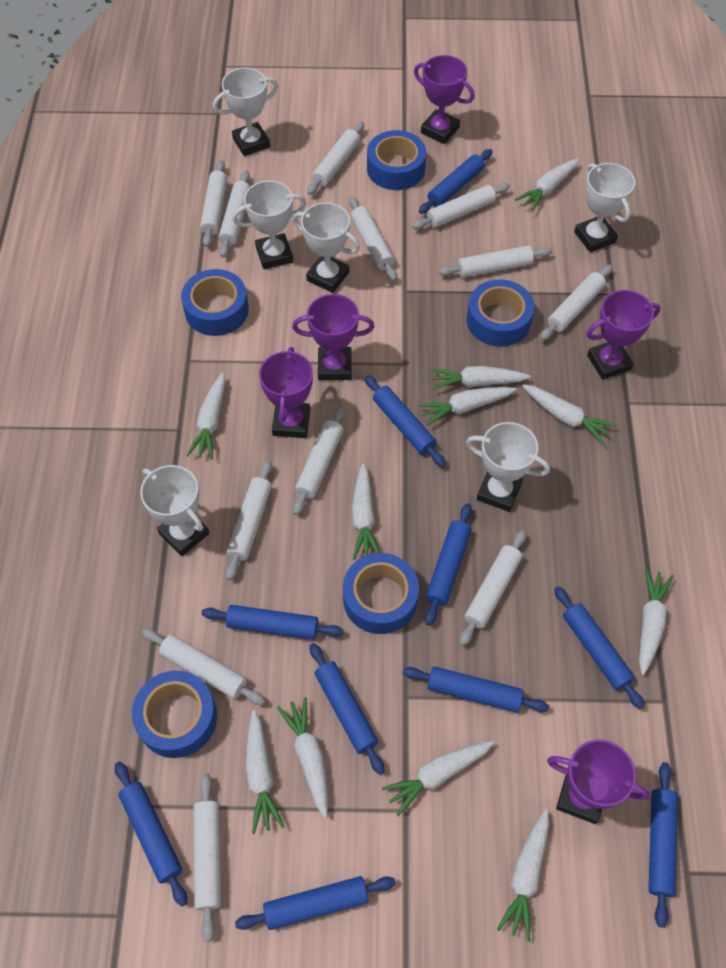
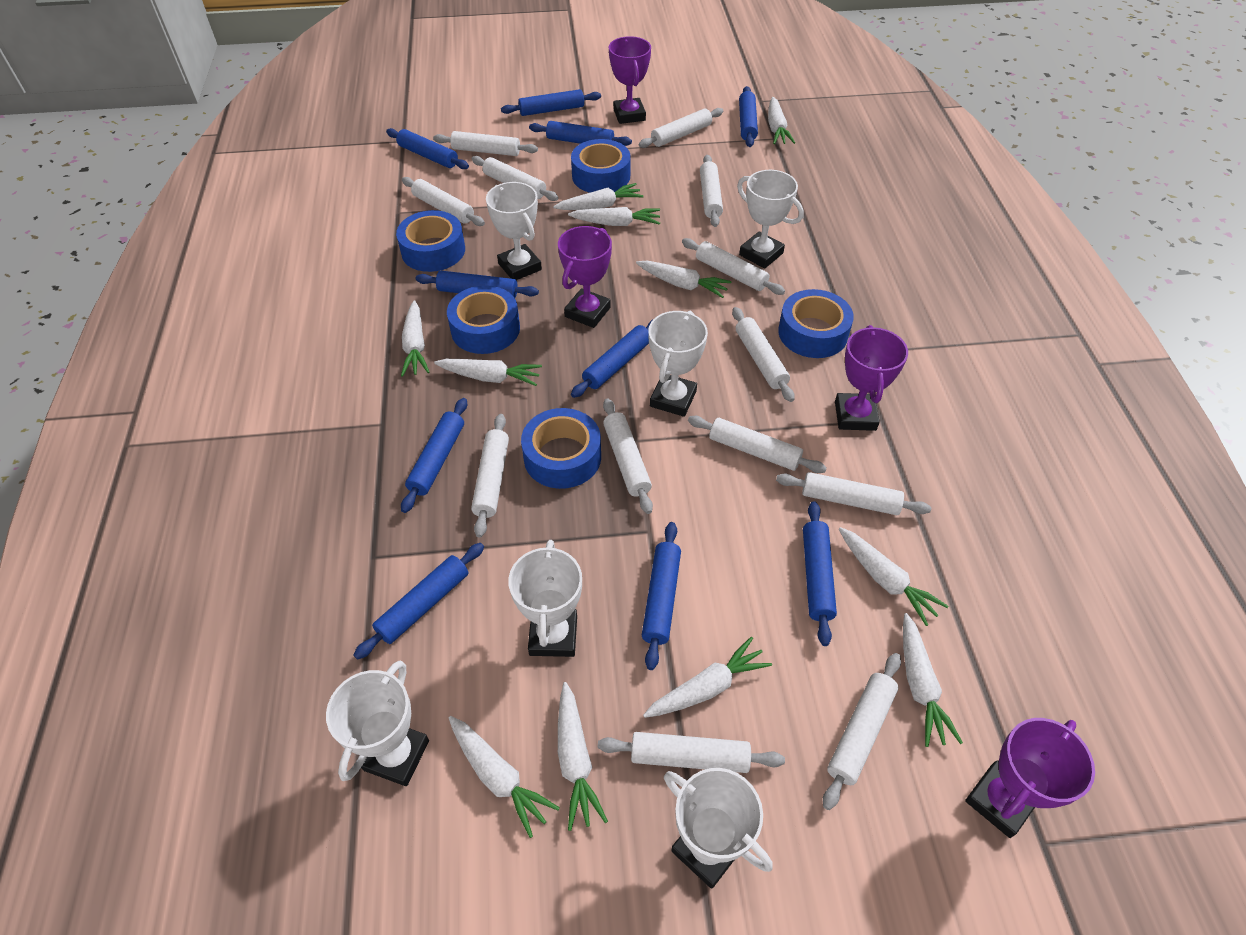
purple trophy: [259,347,313,438] [292,294,374,380] [414,55,475,144] [547,739,649,824] [586,290,661,380] = 5 -> [558,226,612,328] [609,36,651,124] [835,325,908,431] [965,718,1095,838] = 4
white rolling pin: [142,629,265,705] [194,773,221,942] [200,160,227,247] [219,170,250,258] [226,460,272,580] [293,405,345,515] [307,122,364,195] [349,196,397,281] [412,183,510,230] [439,246,552,277] [459,530,526,646] [540,265,612,341] = 12 -> [402,177,485,226] [433,131,538,156] [471,156,558,201] [471,414,509,538] [598,732,785,773] [603,398,653,514] [639,108,723,148] [682,238,785,295] [688,416,827,473] [700,155,723,227] [732,307,794,402] [776,472,931,515] [823,653,901,810] = 13

